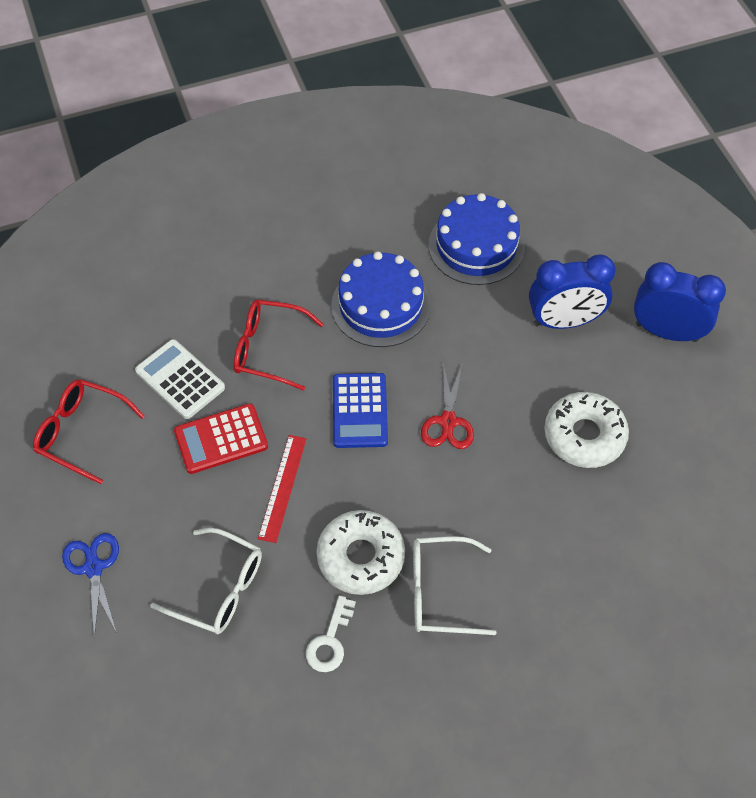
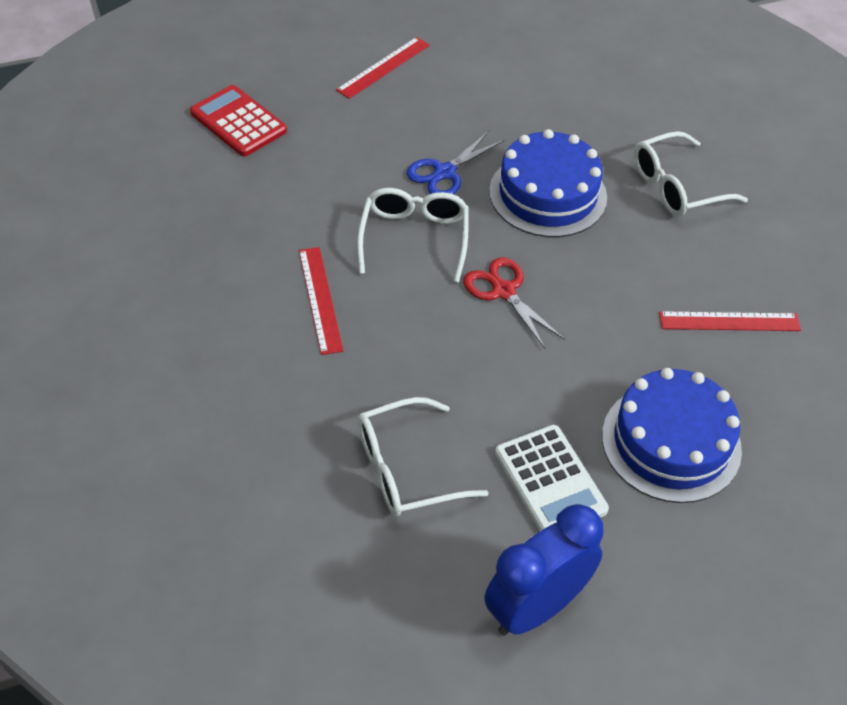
blue calculator: [333,373,388,448] = 1 -> none = 0
blue clock: [529,255,616,329] [634,262,726,342] = 2 -> [485,504,604,636] = 1
red glasses: [33,379,145,484] [234,300,324,391] = 2 -> none = 0
red ruler: [258,435,307,543] = 1 -> [299,247,344,355] [336,37,430,99] [659,311,801,331] = 3
white donut: [316,510,405,595] [544,392,629,468] = 2 -> none = 0
white glasses: [150,528,262,634] [413,536,497,635] = 2 -> [357,188,469,282] [358,397,489,517] [634,131,748,217] = 3
white key: [306,595,356,672] = 1 -> none = 0

